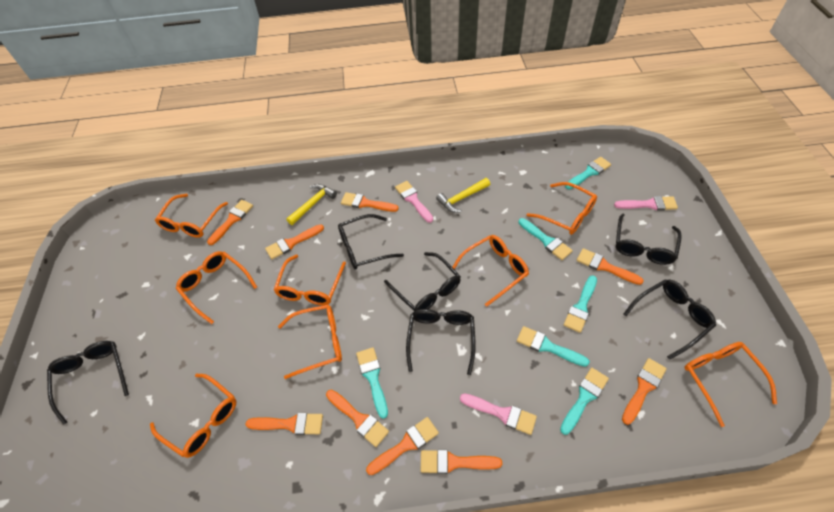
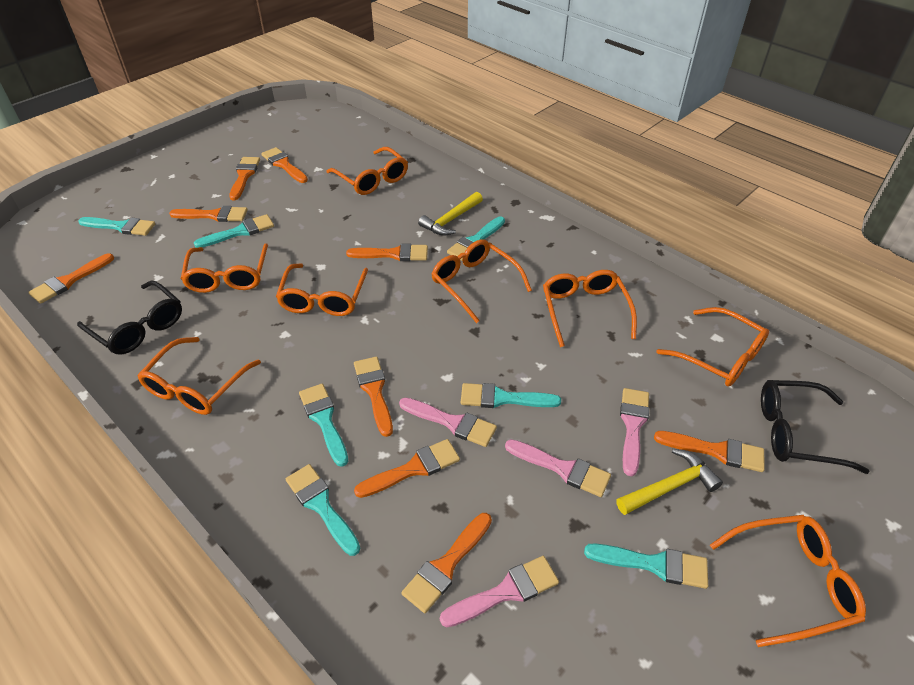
black glasses: [47,341,129,425] [338,214,404,269] [384,252,461,311] [406,309,475,375] [616,213,682,265] [623,279,716,360] = 6 -> [77,280,182,354] [761,380,870,474] = 2
pink brush: [395,181,433,223] [460,393,537,435] [614,196,678,211] = 3 -> [399,398,497,447] [440,556,559,627] [505,439,611,497] [620,388,649,476] = 4
turquoise brush: [356,347,388,419] [517,326,590,367] [518,218,573,260] [560,368,609,435] [564,275,597,333] [565,157,611,189] = 6 -> [78,217,155,236] [194,214,274,248] [286,464,360,556] [299,384,348,467] [447,216,505,261] [461,383,561,408] [584,544,708,589] = 7

